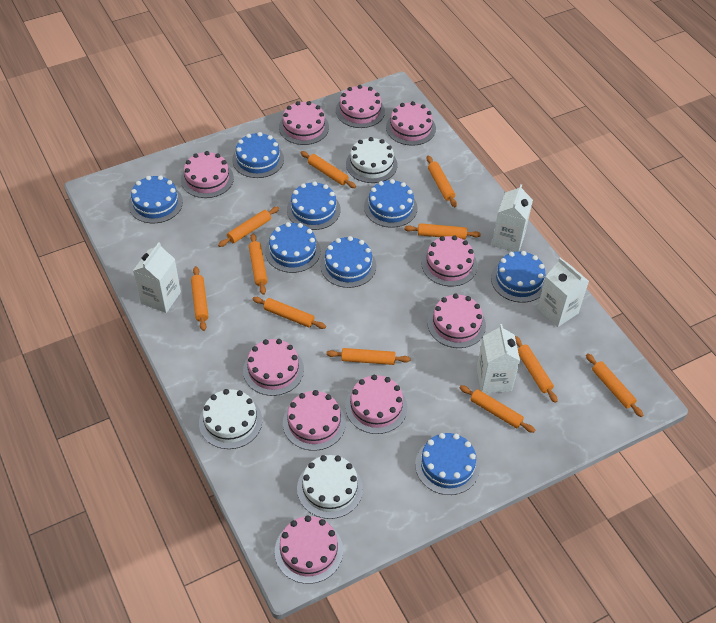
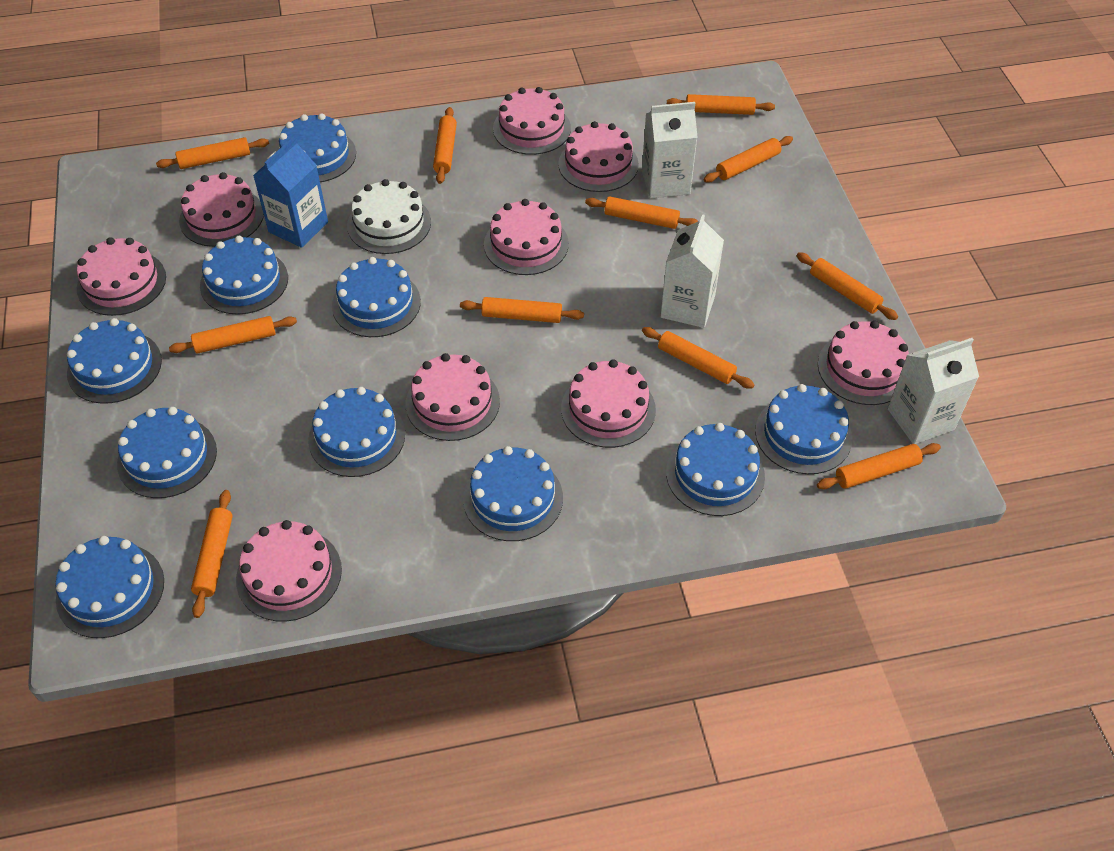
blue cake: [128,175,183,223] [232,132,284,178] [265,222,321,273] [287,181,341,230] [320,236,376,288] [364,179,417,228] [415,433,480,495] [491,251,546,303] = 8 -> [55,536,164,638] [67,318,162,404] [117,407,217,498] [200,236,288,315] [278,113,356,182] [308,387,405,477] [332,257,421,337] [463,446,563,541] [666,423,765,516] [755,384,852,474] = 10
blue carton: none = 0 -> [253,136,328,248] = 1
pink cake: [181,151,234,198] [243,339,304,396] [275,516,343,584] [279,101,329,145] [283,390,346,451] [336,85,385,128] [345,375,407,434] [386,101,436,146] [422,236,477,286] [427,294,486,348] = 10 -> [77,237,166,316] [179,172,264,247] [236,520,342,622] [406,353,500,441] [484,199,569,275] [493,87,571,155] [558,121,639,192] [561,359,656,448] [818,321,909,405] = 9
white cake: [199,389,262,449] [297,455,363,519] [346,137,397,183] = 3 -> [347,179,431,254] = 1
white carton: [133,242,181,313] [477,324,520,393] [492,184,533,252] [537,257,589,327] = 4 -> [642,102,697,198] [661,214,724,328] [888,338,979,444] = 3

